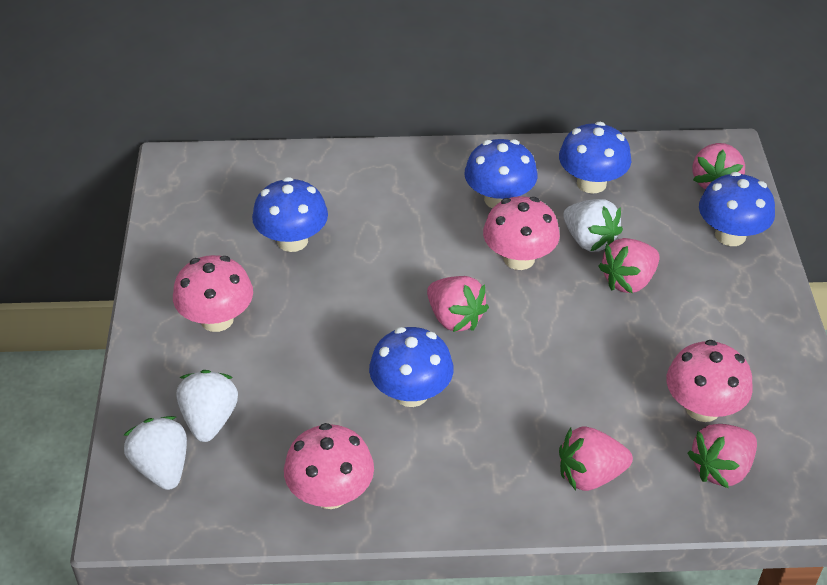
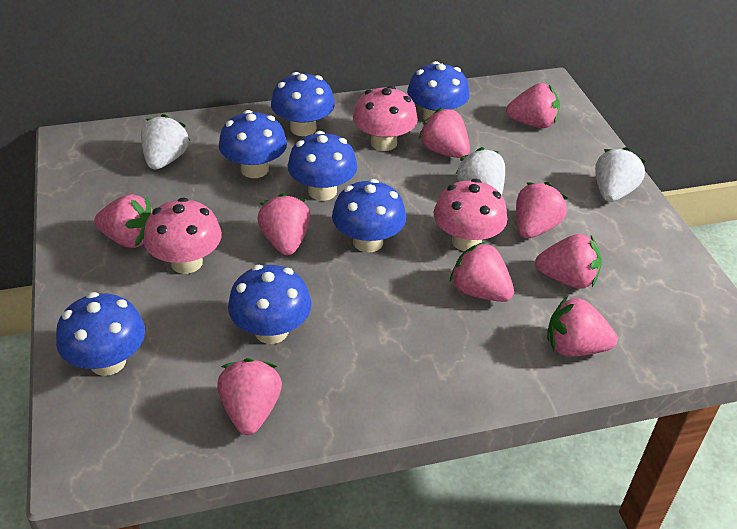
blue mushroom: [252,177,328,252] [369,327,454,407] [464,139,538,208] [559,122,631,194] [699,172,775,246] = 5 -> [56,292,145,376] [219,110,287,178] [228,265,311,344] [271,72,335,136] [288,131,357,201] [332,179,406,252] [407,61,470,120] = 7
pink mushroom: [173,255,253,332] [284,423,374,509] [483,196,560,270] [666,340,753,422] = 4 -> [143,197,222,274] [353,86,418,151] [434,179,507,251] = 3
pink strawberry: [427,276,489,332] [559,427,633,491] [598,238,660,293] [687,424,757,489] [692,143,745,190] = 5 -> [94,194,153,248] [217,358,282,435] [257,193,311,255] [419,108,470,158] [450,242,514,302] [506,83,560,128] [516,182,567,238] [535,234,602,289] [547,296,618,357] = 9

